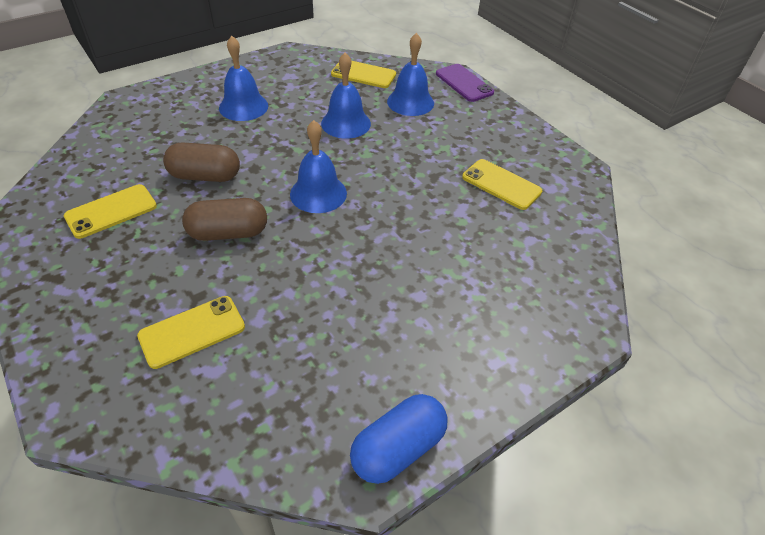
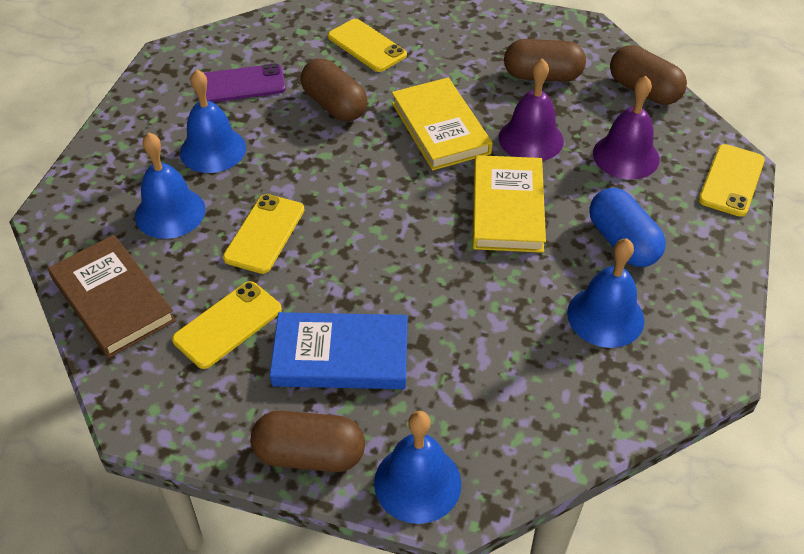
blue book: none = 0 -> [270,312,408,389] = 1
brown book: none = 0 -> [48,235,176,358] = 1
brown capsule: [163,142,240,182] [182,198,267,241] = 2 -> [251,410,365,472] [301,59,367,121] [504,39,586,82] [610,45,687,105] = 4
purple bell: none = 0 -> [499,59,564,161] [593,76,660,179] = 2
yellow book: none = 0 -> [392,78,493,170] [473,155,546,253] = 2

